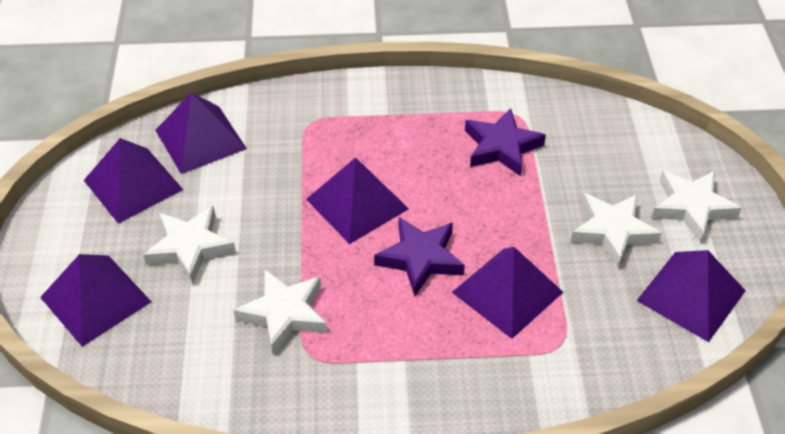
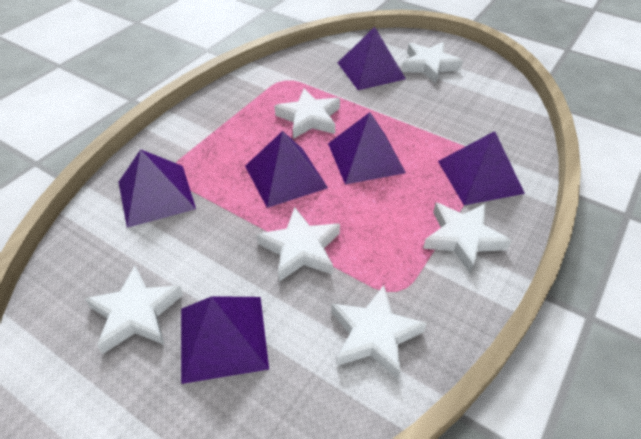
purple star: [374,217,465,296] [465,108,546,176] = 2 -> none = 0
white star: [143,206,236,284] [233,269,327,354] [570,193,662,268] [652,170,742,243] = 4 -> [85,266,184,354] [256,207,340,282] [275,89,340,139] [331,285,427,379] [402,42,463,84] [423,203,512,274] = 6

